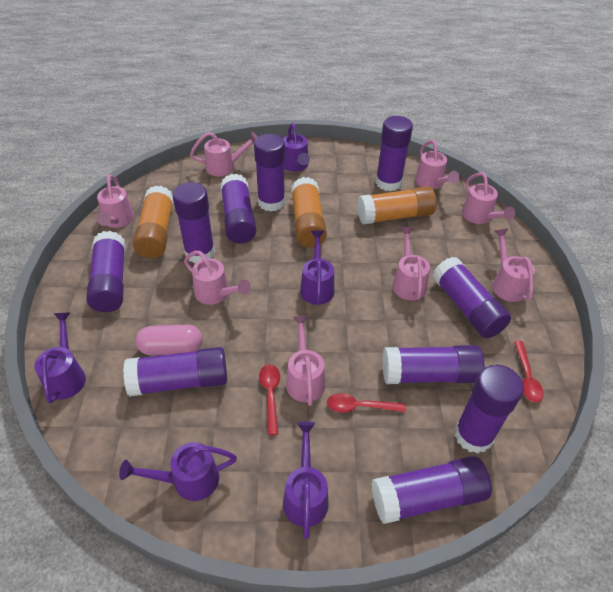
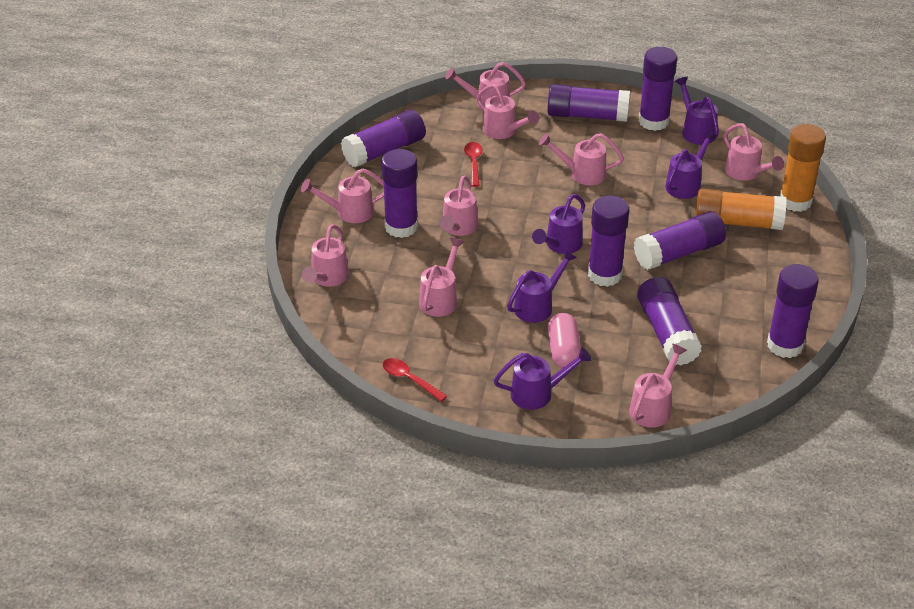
orange glue stick: [133,185,174,258] [291,177,327,248] [357,186,437,225] = 3 -> [695,189,787,230] [780,124,826,212] = 2
pink watering can: [97,174,134,228] [184,251,251,305] [190,132,258,176] [286,315,325,406] [392,227,430,301] [415,140,460,189] [462,172,515,224] [492,229,535,302] = 8 -> [301,168,384,223] [302,224,349,287] [419,237,464,317] [439,175,478,236] [445,62,526,109] [477,84,539,139] [539,133,624,185] [629,343,687,428] [724,123,784,181] = 9
purple glue stick: [86,231,126,312] [123,347,227,397] [172,182,215,263] [220,174,256,244] [254,134,285,212] [372,456,492,524] [376,116,413,191] [382,345,485,384] [433,257,511,338] [454,365,524,454] = 10 -> [341,110,426,168] [382,149,418,238] [547,84,630,122] [588,195,629,287] [634,211,726,270] [637,277,702,366] [639,47,677,131] [767,264,819,358] = 8
red spoon: [259,364,280,436] [327,393,406,413] [514,341,544,403] = 3 -> [383,358,447,402] [464,142,482,187] = 2

